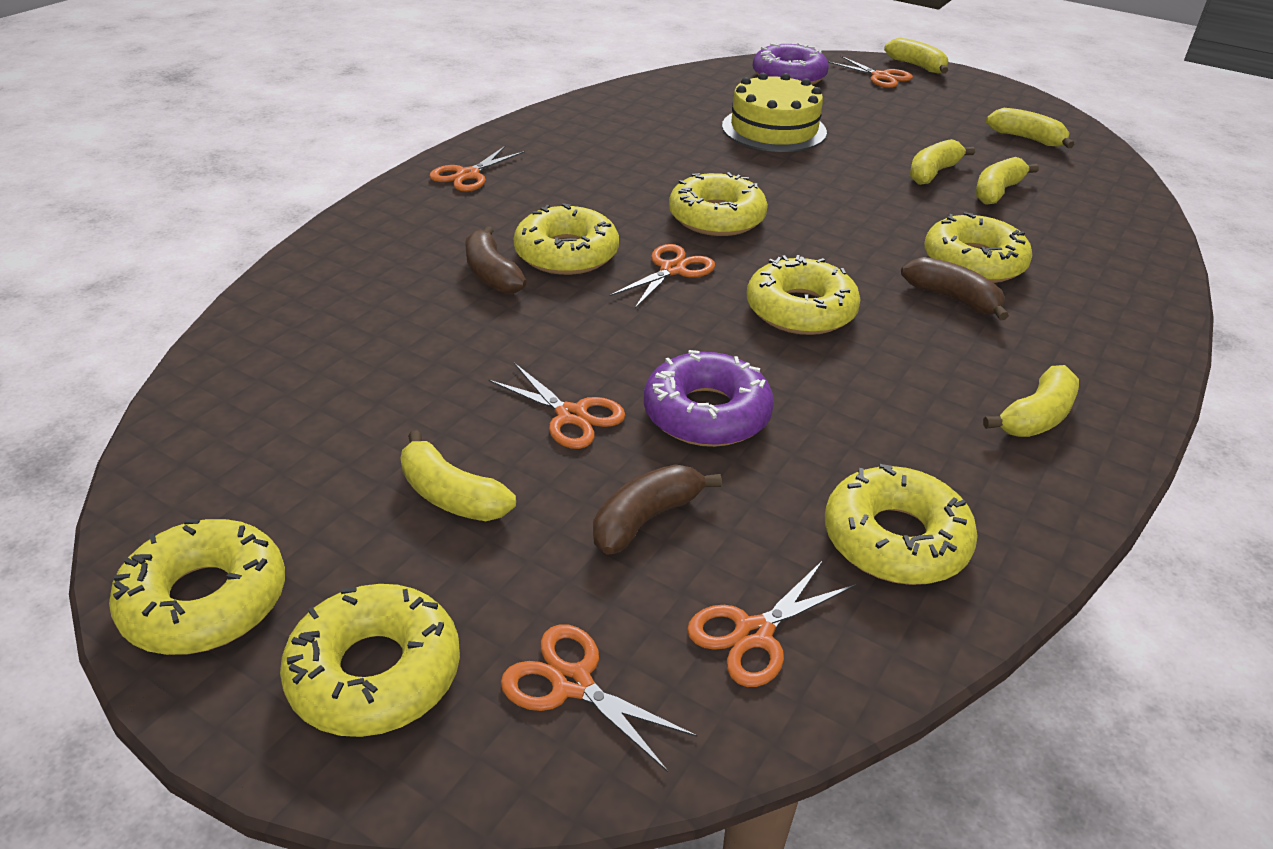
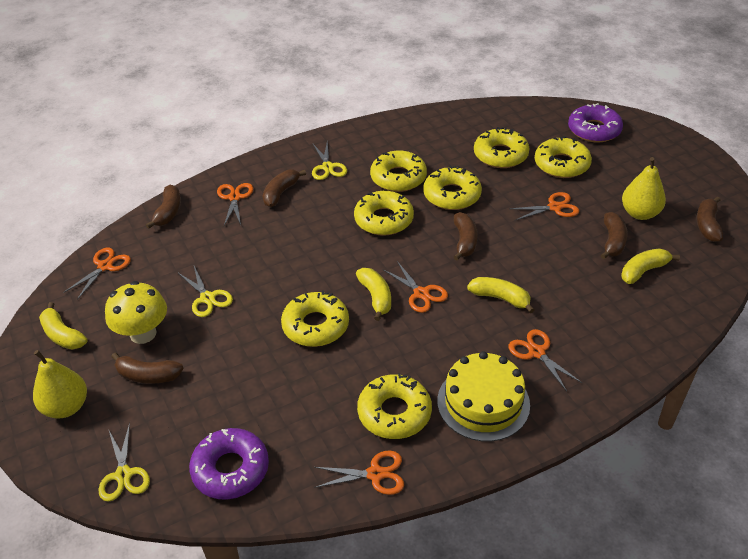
brown banana: [465,226,527,294] [593,464,722,555] [901,257,1009,320] = 3 -> [111,353,183,384] [146,185,181,229] [263,169,306,207] [454,212,478,260] [601,212,628,259] [696,196,723,242] = 6
yellow banana: [400,430,516,521] [884,38,948,74] [910,139,975,185] [975,157,1039,205] [983,365,1079,437] [986,108,1075,148] = 6 -> [39,302,88,350] [356,268,391,321] [467,277,534,313] [621,249,680,284] = 4
yellow mushroom: none = 0 -> [105,281,167,344] = 1
yellow pear: none = 0 -> [33,350,87,419] [622,157,666,220] = 2
yellow scissors: none = 0 -> [99,423,150,502] [178,266,233,317] [312,141,347,180] = 3

